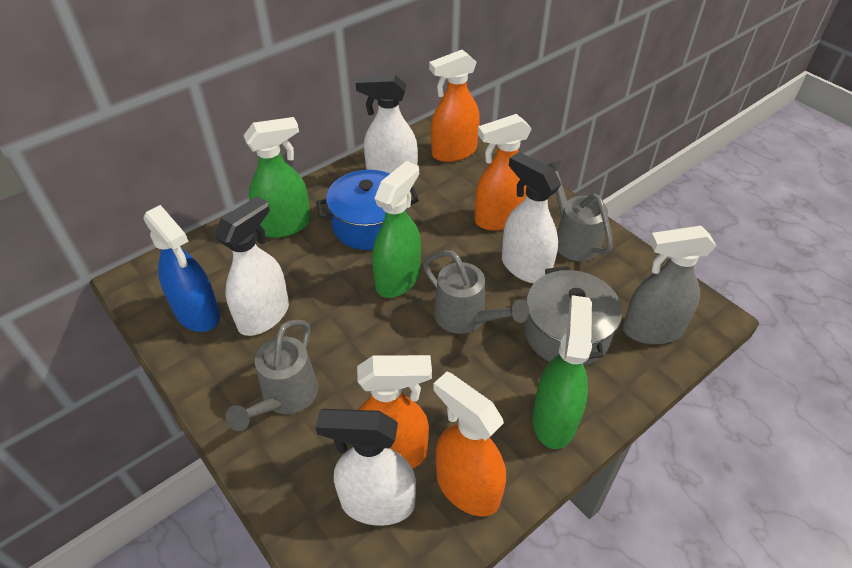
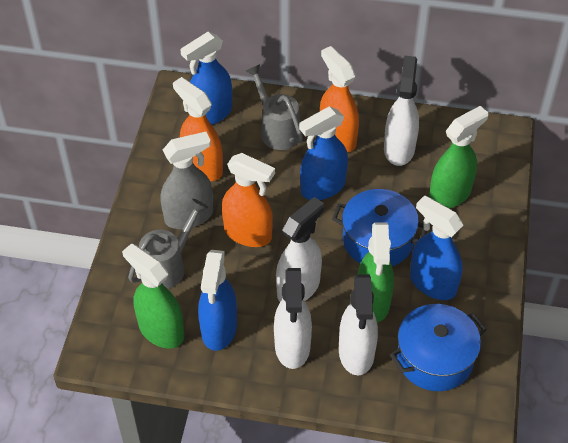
blue pot: [316,170,419,250] = 1 -> [332,189,427,266] [390,304,487,391] = 2
blue spray bottle: [143,205,220,332] = 1 -> [180,32,232,125] [198,250,237,351] [299,107,348,200] [410,195,463,300] = 4
grey pot: [524,266,622,366] = 1 -> none = 0
grey watering can: [226,319,318,431] [423,250,529,334] [547,160,613,261] = 3 -> [128,199,208,289] [246,64,303,150] = 2
orange spray bottle: [357,355,432,469] [429,50,480,162] [433,372,506,517] [475,114,531,231] = 4 -> [173,77,223,181] [222,153,275,247] [320,46,359,153] = 3

